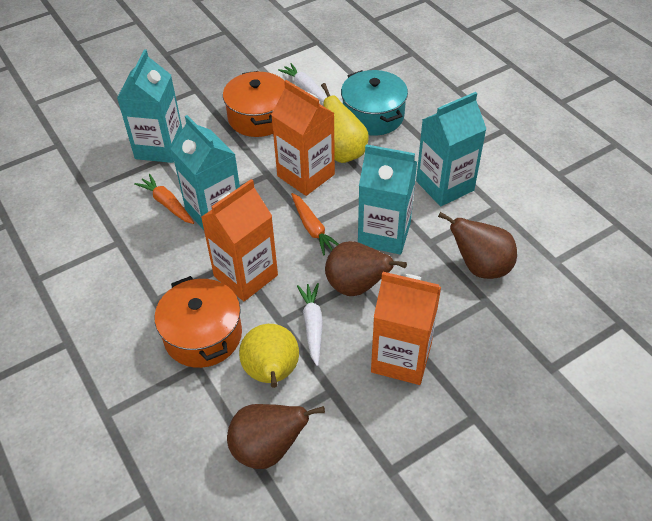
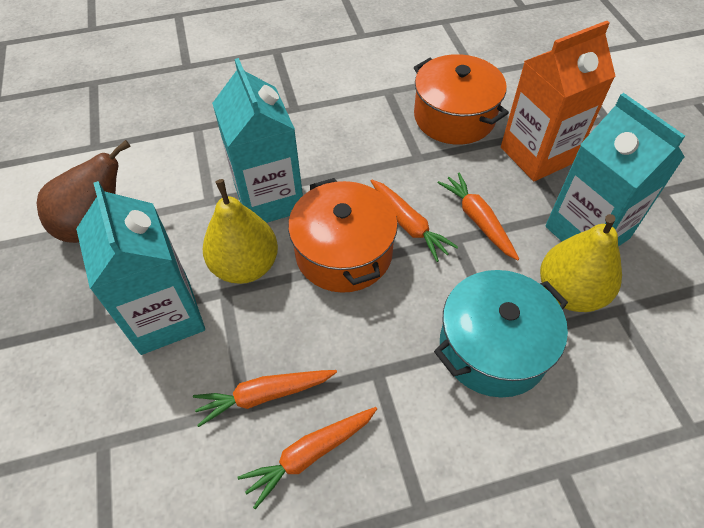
brown pear: [227,404,325,469] [325,241,407,296] [438,212,517,279] = 3 -> [37,140,131,243] = 1
orange carrot: [134,174,194,224] [291,193,339,255] = 2 -> [193,370,337,427] [237,407,377,509] [371,180,458,262] [438,172,519,261] = 4
orange carton: [201,179,278,301] [271,80,335,196] [371,272,441,385] = 3 -> [501,21,616,181] = 1
turquoise carton: [117,49,182,163] [171,115,240,230] [358,144,417,255] [416,92,486,206] = 4 -> [76,181,205,355] [212,58,303,223] [545,93,685,246] = 3
white carrot: [278,63,327,102] [297,283,323,366] = 2 -> none = 0

